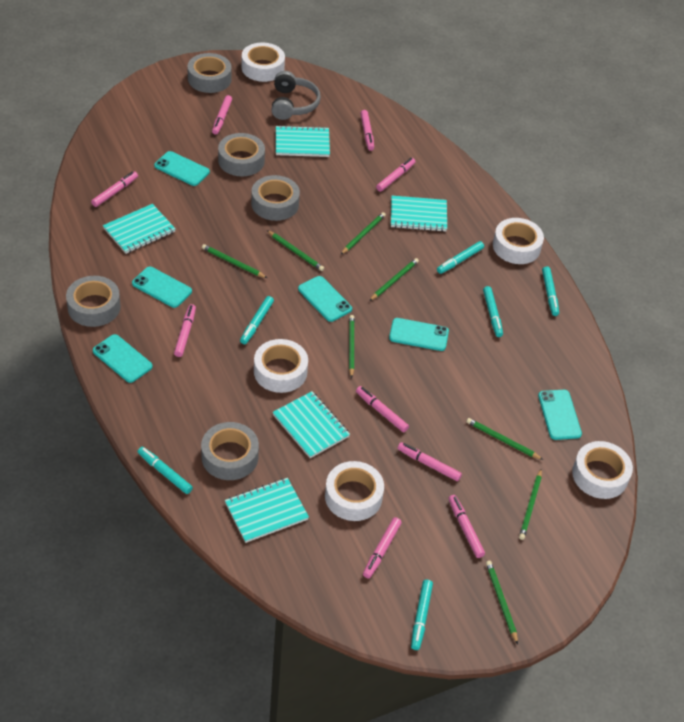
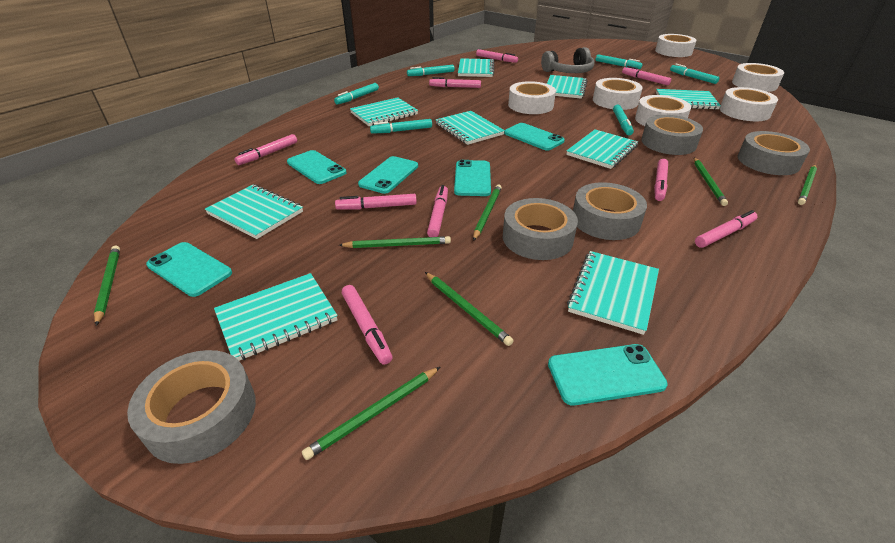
green pencil: [202,244,267,278] [267,230,324,271] [341,212,386,254] [349,315,355,378] [369,258,419,301] [466,418,543,460] [486,561,518,644] [519,469,542,540] = 8 -> [94,246,120,326] [302,367,440,460] [339,236,451,248] [425,272,514,346] [473,185,502,241] [694,158,728,206] [798,165,817,205] = 7
turquoise notebook: [103,204,176,254] [225,478,309,543] [272,391,350,458] [276,125,330,157] [391,196,447,232] = 5 -> [205,185,303,239] [214,273,338,361] [350,97,418,126] [436,111,505,145] [458,58,494,77] [547,75,588,99] [566,129,638,169] [567,251,659,335] [656,89,721,110] = 9
white tape: [242,43,285,82] [254,339,308,393] [325,461,384,521] [493,218,544,264] [572,441,633,499] = 5 -> [508,81,556,114] [593,78,643,110] [635,95,691,126] [655,34,697,57] [720,87,778,121] [732,63,784,92] = 6

